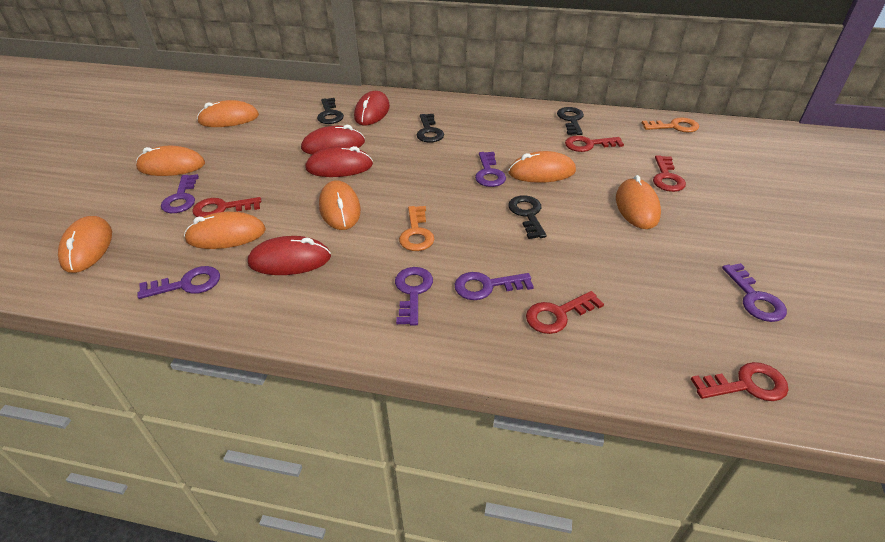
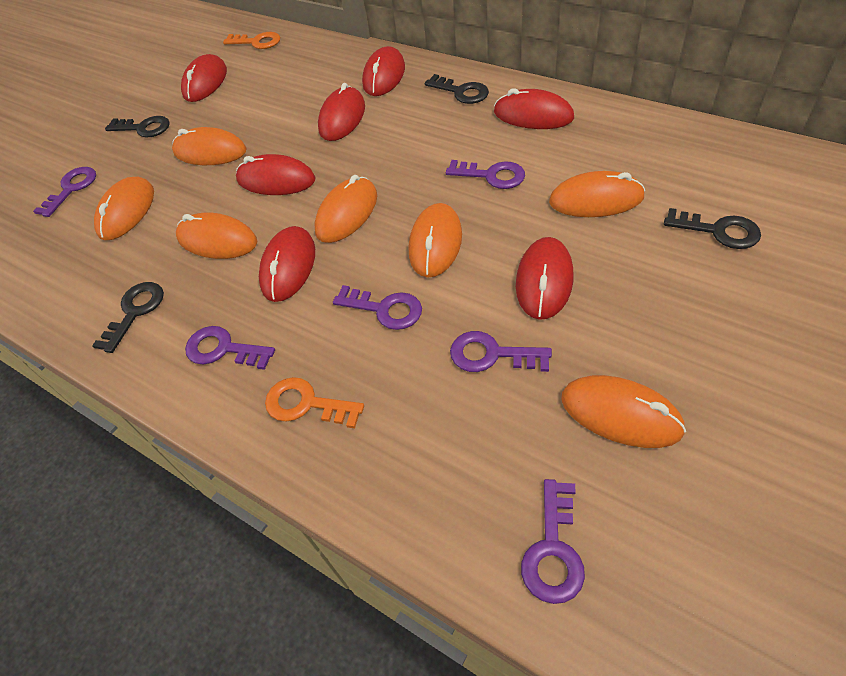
red key: [192,197,261,217] [526,291,604,334] [565,136,624,152] [653,155,686,192] [691,362,788,401] = 5 -> none = 0
red mouse: [248,236,331,275] [301,125,365,155] [305,146,373,177] [354,91,390,125] = 4 -> [181,54,227,102] [236,154,315,195] [259,226,315,302] [318,83,365,141] [362,46,405,96] [494,88,574,129] [516,237,573,320] = 7

